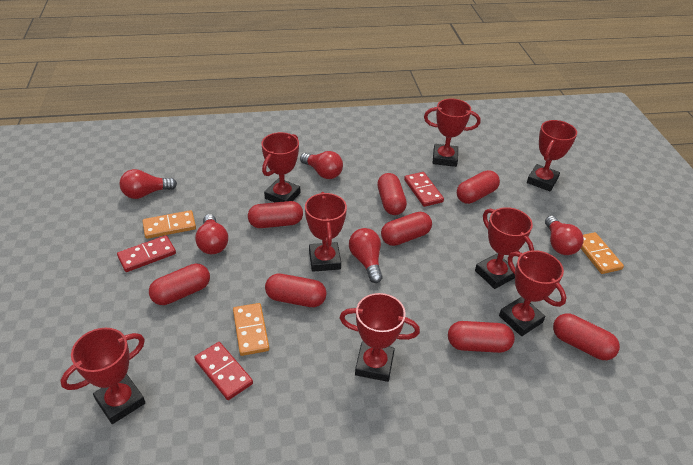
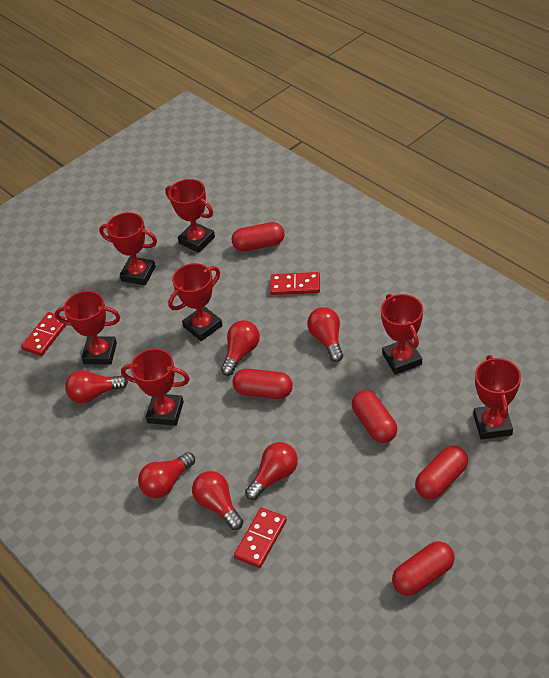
orange domino: [143,210,196,239] [233,303,269,356] [581,232,624,274] = 3 -> none = 0
red capsule: [149,263,210,305] [248,201,303,228] [265,274,327,307] [377,173,407,215] [381,212,432,246] [448,321,515,353] [457,170,500,204] [553,313,620,360] = 8 -> [232,222,285,252] [233,369,293,399] [352,390,397,443] [392,541,455,596] [415,446,468,499] = 5
red light bulb: [120,169,177,199] [195,214,228,254] [300,151,343,179] [349,228,383,283] [545,216,584,255] = 5 -> [65,370,128,403] [138,452,195,498] [192,471,244,530] [221,320,260,376] [245,442,298,500] [307,307,343,362] = 6
red trophy: [60,328,145,424] [261,132,300,202] [305,192,347,272] [340,293,420,382] [424,99,480,167] [475,207,534,289] [499,250,566,336] [527,120,577,191] = 8 -> [55,291,120,365] [99,212,157,285] [121,348,190,426] [165,179,215,253] [168,263,222,341] [381,294,423,374] [473,355,521,440] = 7

